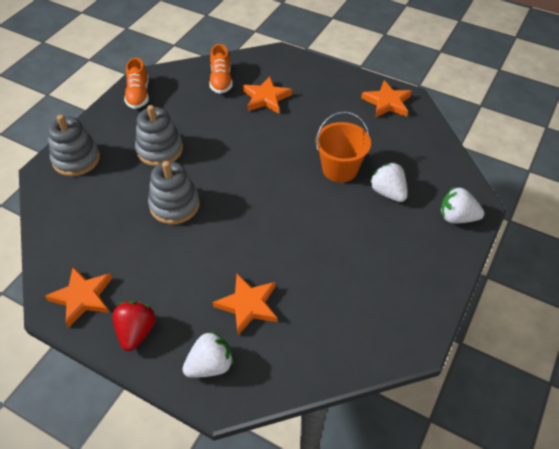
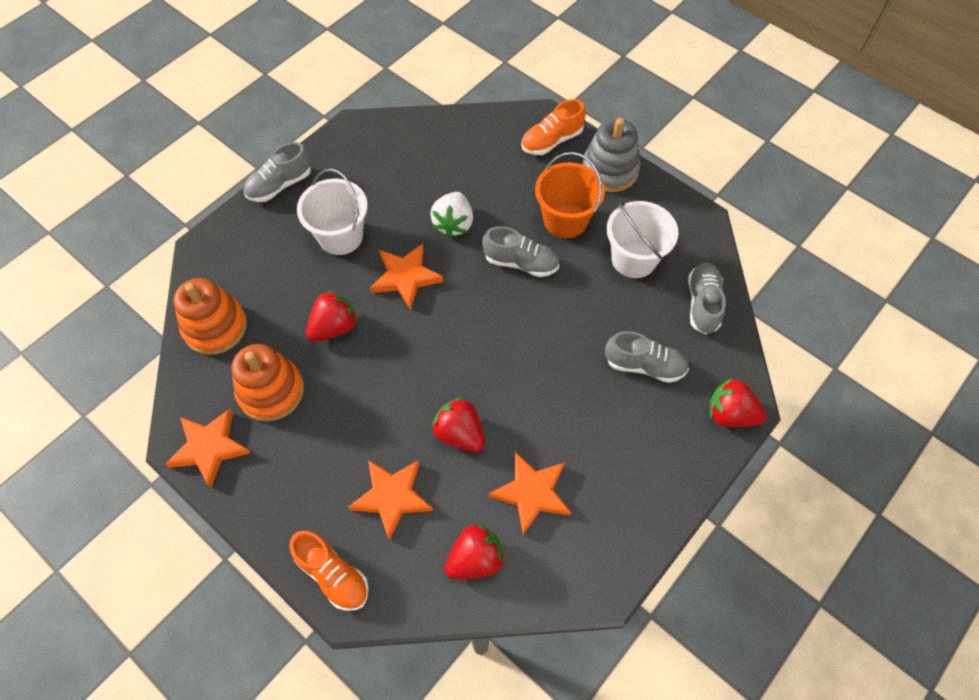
grey shoe: none = 0 -> [244,142,311,202] [482,226,559,277] [605,331,689,383] [688,262,726,334] = 4
grey stacking toy: [48,115,100,176] [135,105,183,166] [148,161,200,224] = 3 -> [582,118,641,192] = 1
orange stacking toy: none = 0 -> [173,278,247,355] [232,344,304,421] = 2
red strawberry: [112,301,156,351] = 1 -> [306,290,358,342] [431,397,485,452] [444,524,505,579] [709,378,767,427] = 4
white bucket: none = 0 -> [297,169,368,255] [606,201,679,278] = 2
white strawberry: [182,331,233,378] [369,162,407,202] [440,187,484,224] = 3 -> [430,192,473,237] = 1

